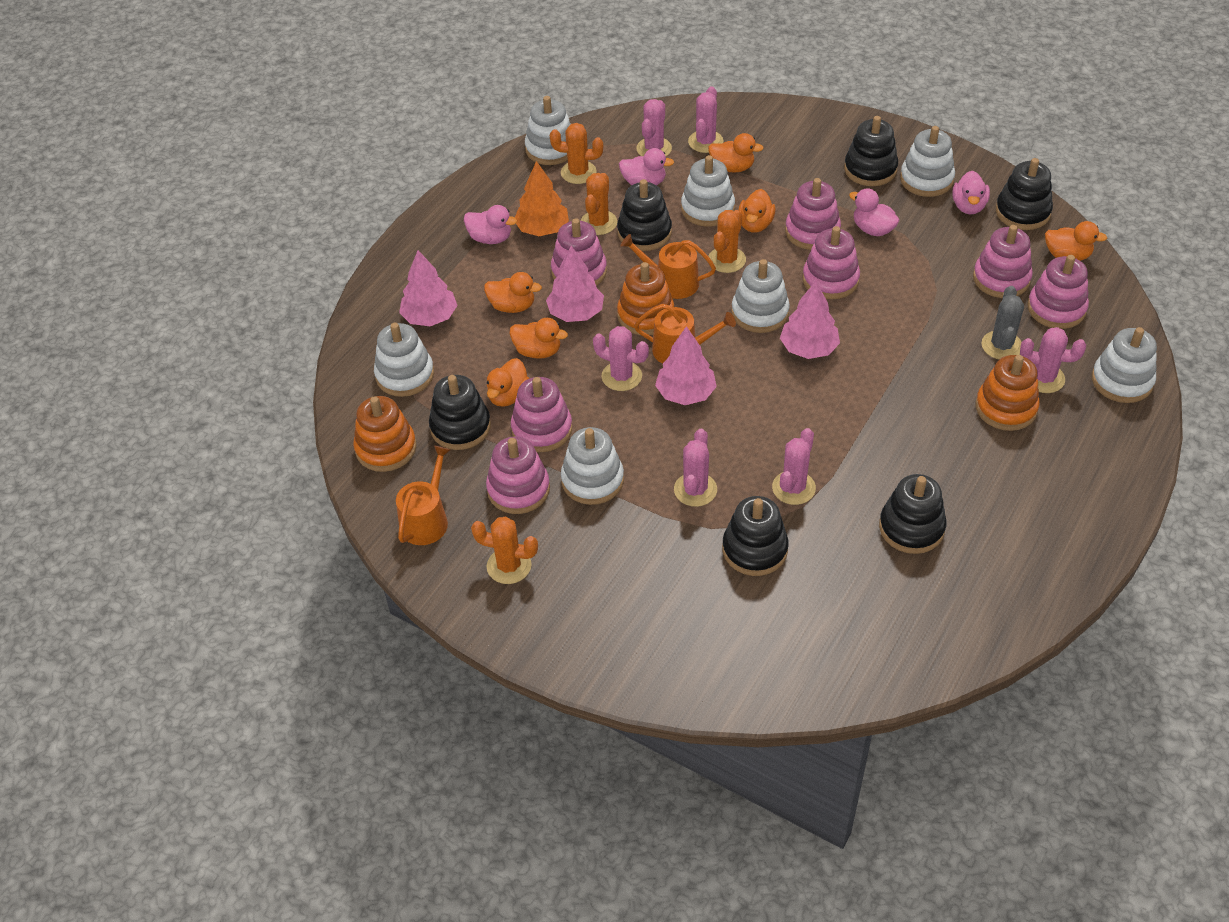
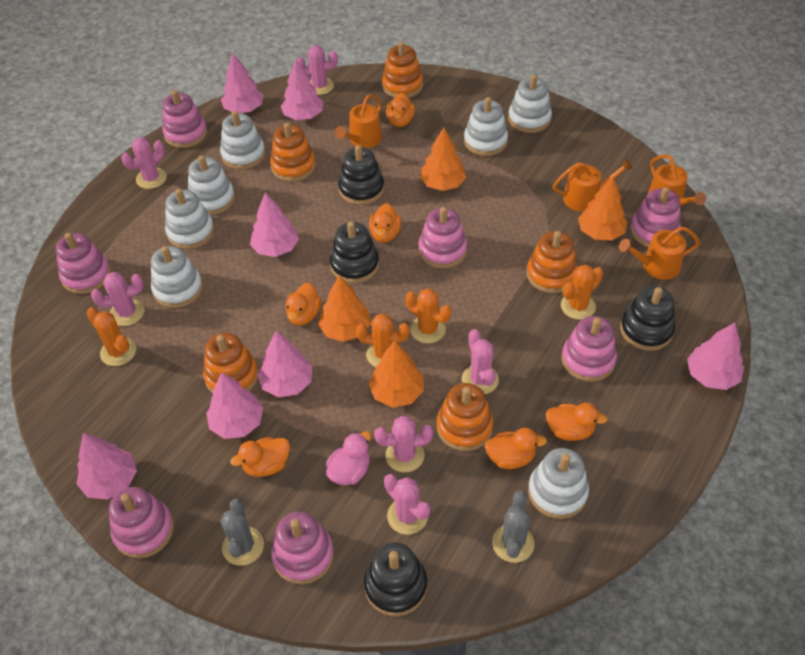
black stacking toy: [429,375,491,450] [617,179,672,251] [722,496,789,576] [844,116,898,186] [879,474,946,554] [996,158,1053,230] = 6 -> [330,222,379,283] [338,145,384,205] [364,542,427,616] [620,286,675,351] = 4
grey cactus: [982,286,1024,359] = 1 -> [221,498,264,566] [492,491,534,563] = 2
orange stacking toy: [353,396,417,472] [617,262,675,335] [976,355,1040,431] = 3 -> [203,333,258,393] [270,122,316,182] [382,42,423,98] [437,383,493,451] [526,231,577,293] = 5
orange tree: [515,161,569,236] = 1 -> [318,275,371,342] [368,340,424,407] [420,128,466,191] [578,176,627,240] = 4
orange watering can: [396,446,450,545] [621,234,716,299] [634,304,736,364] = 3 -> [335,94,382,148] [553,158,633,211] [619,227,700,280] [647,154,706,206] = 4
pink duck: [464,205,517,244] [619,148,674,185] [849,188,900,236] [952,171,990,214] = 4 -> [326,431,371,485] = 1
pink tree: [399,250,458,326] [546,246,604,322] [655,326,717,405] [780,281,840,359] = 4 -> [77,433,137,499] [206,372,263,439] [221,53,264,113] [250,192,299,257] [258,331,312,398] [281,60,324,120] [687,323,744,390] = 7

